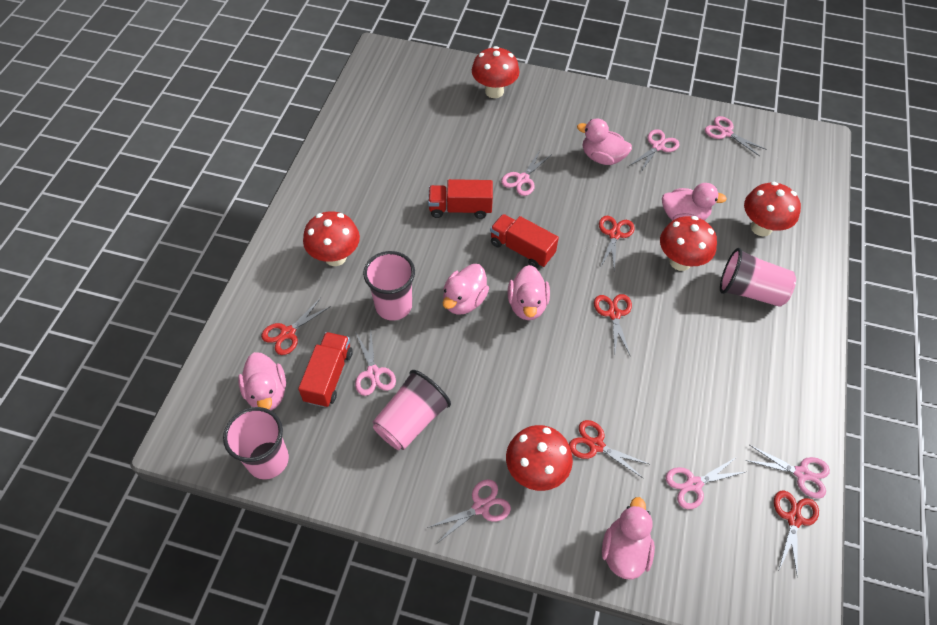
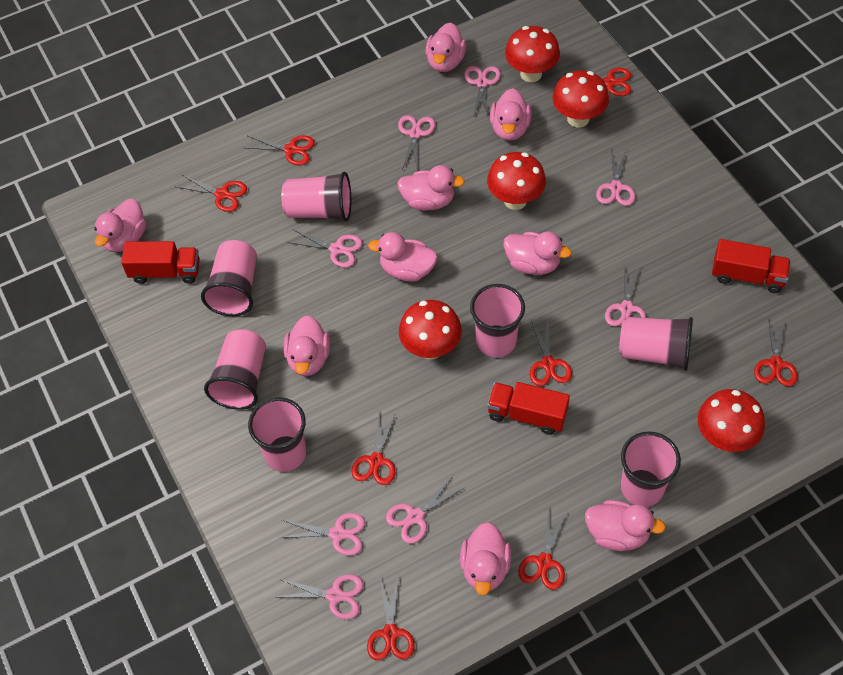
pink cup: [223,407,289,480] [363,251,415,321] [372,370,451,450] [720,248,796,307] = 4 -> [201,240,257,316] [204,329,266,410] [248,397,306,472] [281,172,351,222] [470,284,525,358] [619,317,693,371] [621,432,681,507] = 7
pink duck: [238,352,286,410] [443,264,489,315] [508,265,550,320] [577,119,632,165] [602,497,655,580] [662,183,727,221] = 6 -> [94,199,146,252] [284,315,330,376] [368,232,438,282] [397,165,465,211] [426,23,466,72] [460,522,511,596] [490,88,531,141] [503,231,571,275] [585,500,666,551] = 9
pink scissors: [355,331,396,396] [427,479,511,544] [501,150,552,196] [629,129,680,173] [666,457,745,509] [705,116,765,156] [745,445,830,499] = 7 -> [278,574,363,619] [279,513,365,556] [287,230,362,268] [386,476,465,544] [398,115,435,169] [464,66,501,118] [596,149,635,206] [605,266,646,326] = 8
red scissors: [261,298,331,355] [569,420,649,479] [594,294,632,355] [599,216,635,272] [774,490,819,577] = 5 -> [177,174,247,212] [245,135,315,165] [351,413,396,485] [367,575,415,661] [518,512,566,590] [530,318,572,386] [563,68,631,96] [754,317,798,386] = 8

